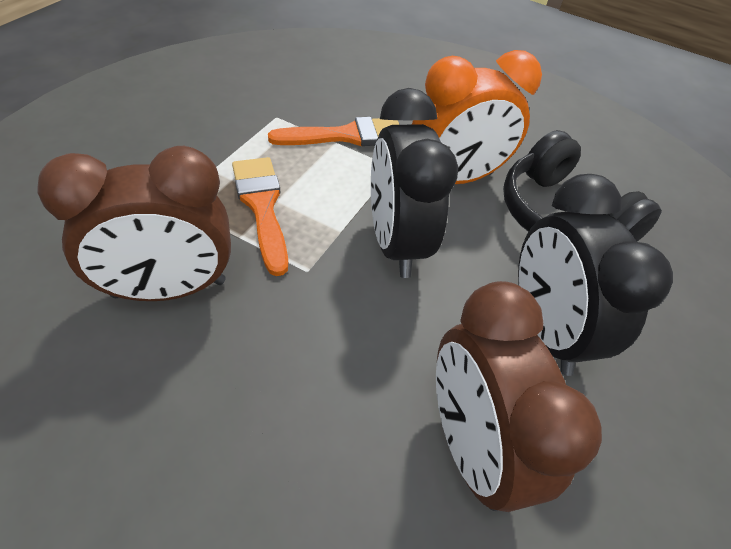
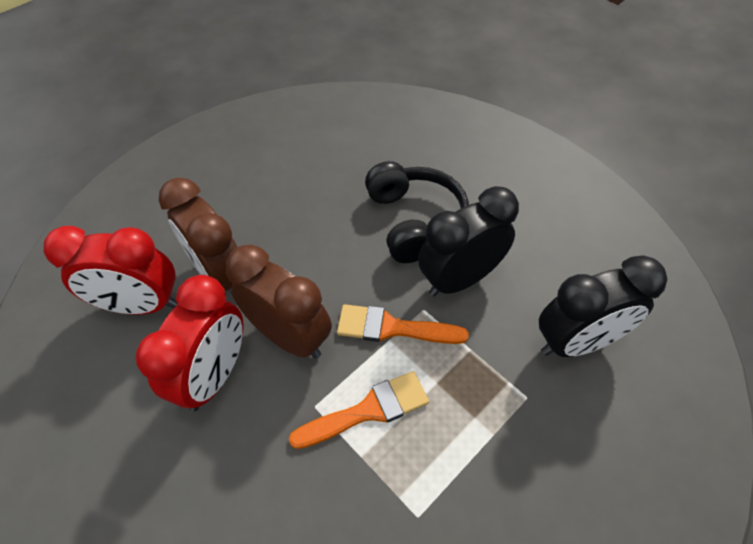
orange clock: [412,50,542,184] = 1 -> none = 0
red clock: none = 0 -> [44,226,178,315] [136,275,244,411] = 2

